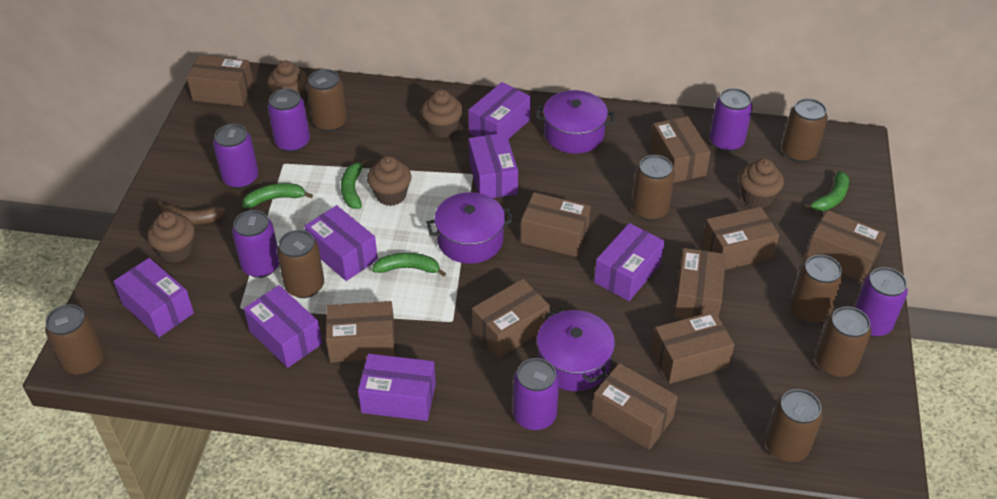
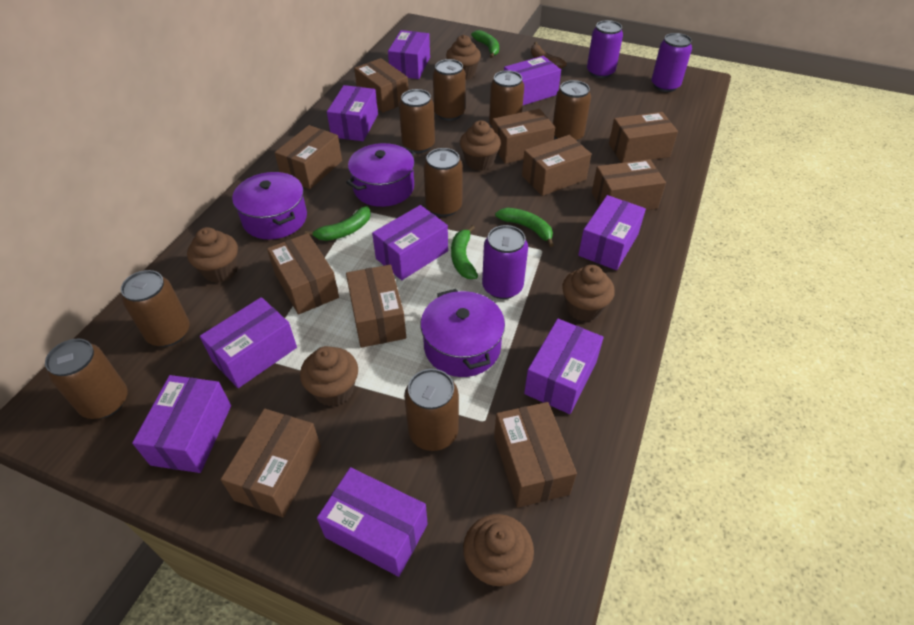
brown cupcake: [147,211,195,263] [267,60,308,100] [367,156,412,206] [421,90,463,138] [739,159,784,208] = 5 -> [187,227,238,283] [300,346,358,406] [446,35,481,80] [460,120,501,171] [463,514,534,587] [562,265,615,322] = 6
purple box: [113,258,194,337] [244,285,322,368] [305,205,378,281] [358,354,436,421] [468,82,531,139] [469,133,518,198] [594,223,665,301] = 7 -> [132,375,231,473] [200,297,297,388] [317,467,428,577] [327,85,378,141] [372,205,448,280] [388,30,430,79] [504,56,561,105] [524,319,604,414] [578,195,646,270] = 9
purple can: [213,124,259,189] [232,210,279,278] [268,89,310,152] [513,358,559,430] [709,88,753,152] [854,267,908,337] = 6 -> [482,225,528,299] [587,20,623,78] [651,33,692,92] = 3

